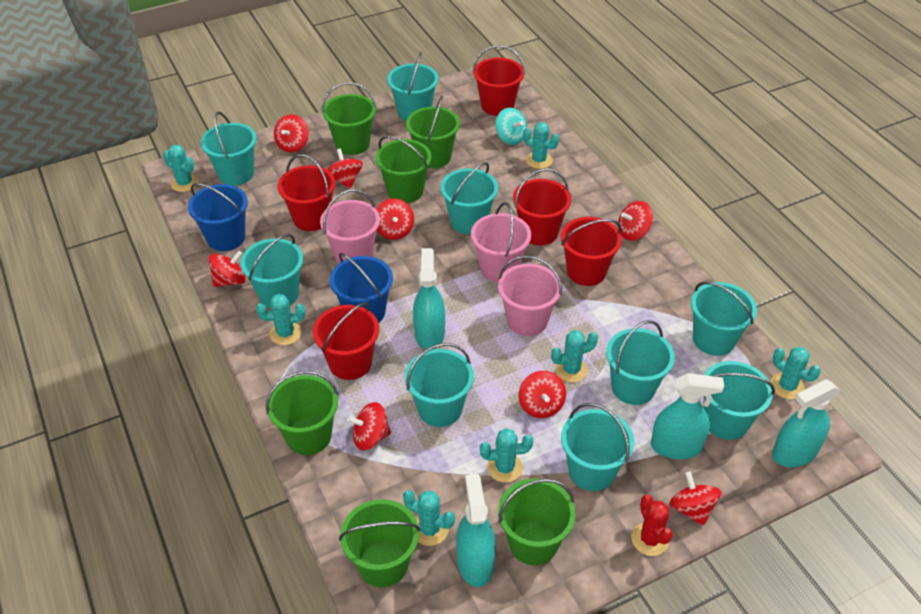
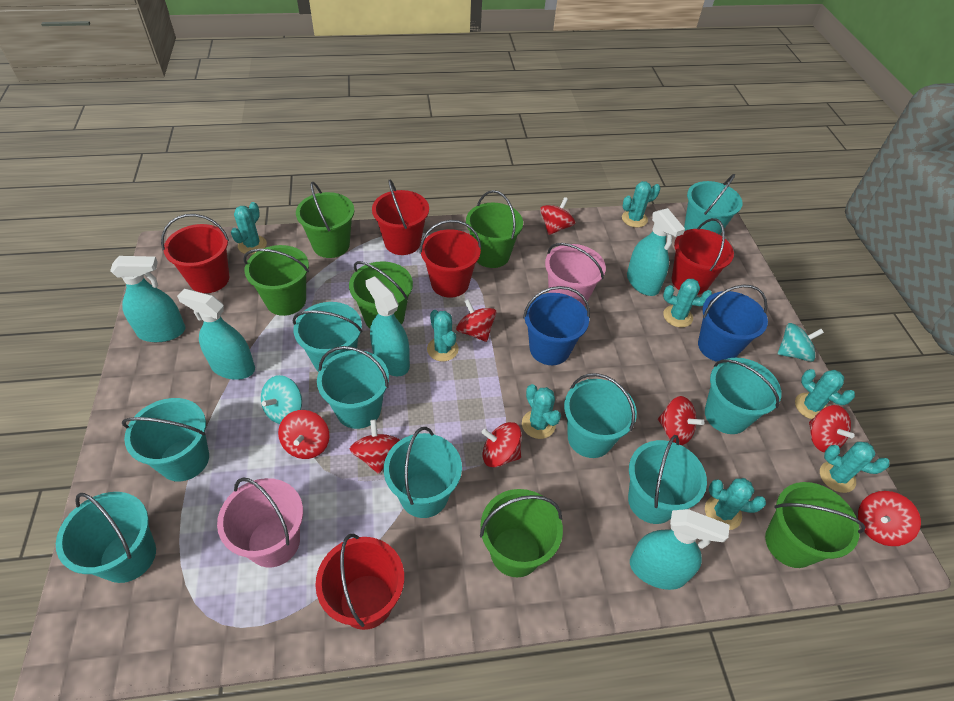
pink bucket: [320,189,380,263] [471,202,531,282] [498,255,562,336] = 3 -> [217,477,303,568] [545,243,606,307] = 2
red cactus: [631,495,673,556] = 1 -> none = 0
turquoise cactus: [163,145,199,192] [256,294,305,345] [403,490,455,546] [480,428,533,483] [523,122,559,169] [551,330,598,382] [771,347,821,399] = 7 -> [231,202,267,255] [427,310,459,362] [522,384,561,439] [622,181,660,228] [663,279,712,327] [705,478,766,530] [795,369,855,419] [820,442,890,493] = 8
turquoise spinning top: [495,108,527,145] = 1 -> [261,375,302,424] [778,323,824,362] = 2
turquoise spray bottle: [413,248,445,350] [456,474,496,587] [651,373,724,459] [772,379,840,467] = 4 -> [110,256,185,342] [177,289,255,380] [365,276,410,376] [627,208,685,296] [630,509,730,590] = 5

